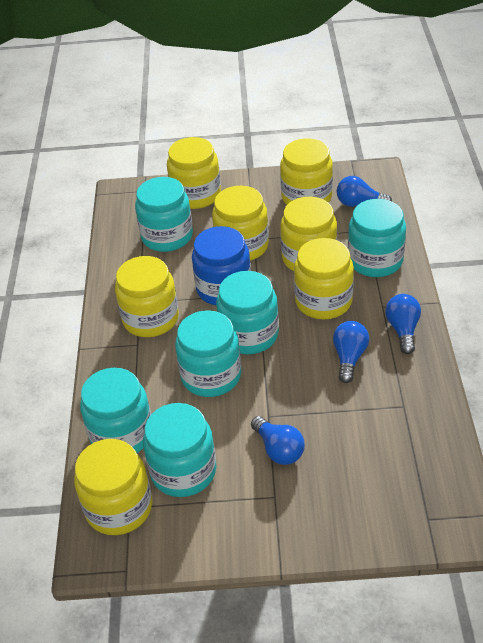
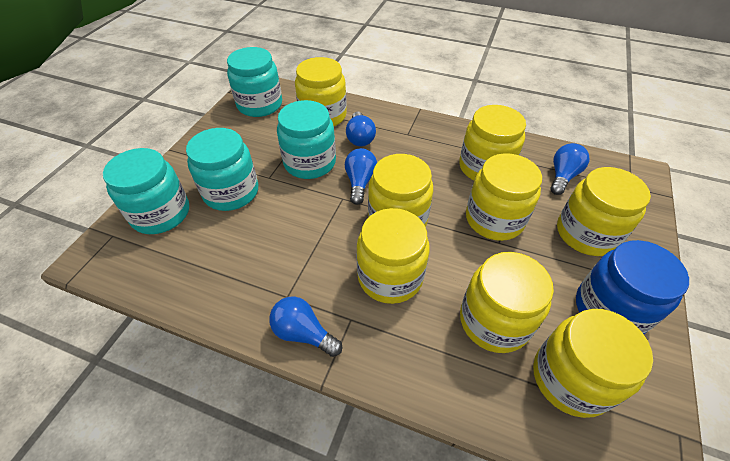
turquoise jar: [80,368,151,453] [135,177,193,252] [143,403,216,497] [175,310,241,397] [216,271,279,354] [348,199,406,277] = 6 -> [103,148,189,234] [186,128,258,211] [227,47,282,117] [277,100,336,179] = 4
yellow jar: [74,439,152,535] [115,256,179,337] [167,137,221,209] [212,186,269,261] [280,139,333,205] [280,197,337,271] [294,238,354,319] = 7 -> [295,57,347,126] [356,208,430,304] [368,154,433,227] [459,105,526,180] [460,252,554,353] [466,153,542,241] [533,309,653,418] [557,167,651,256] = 8

